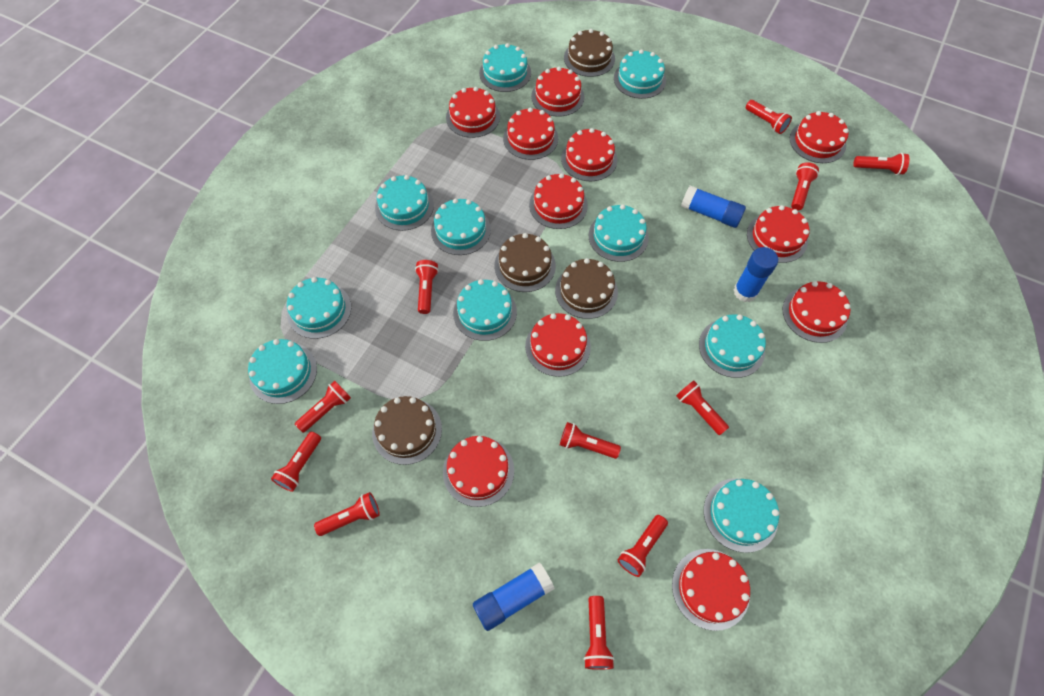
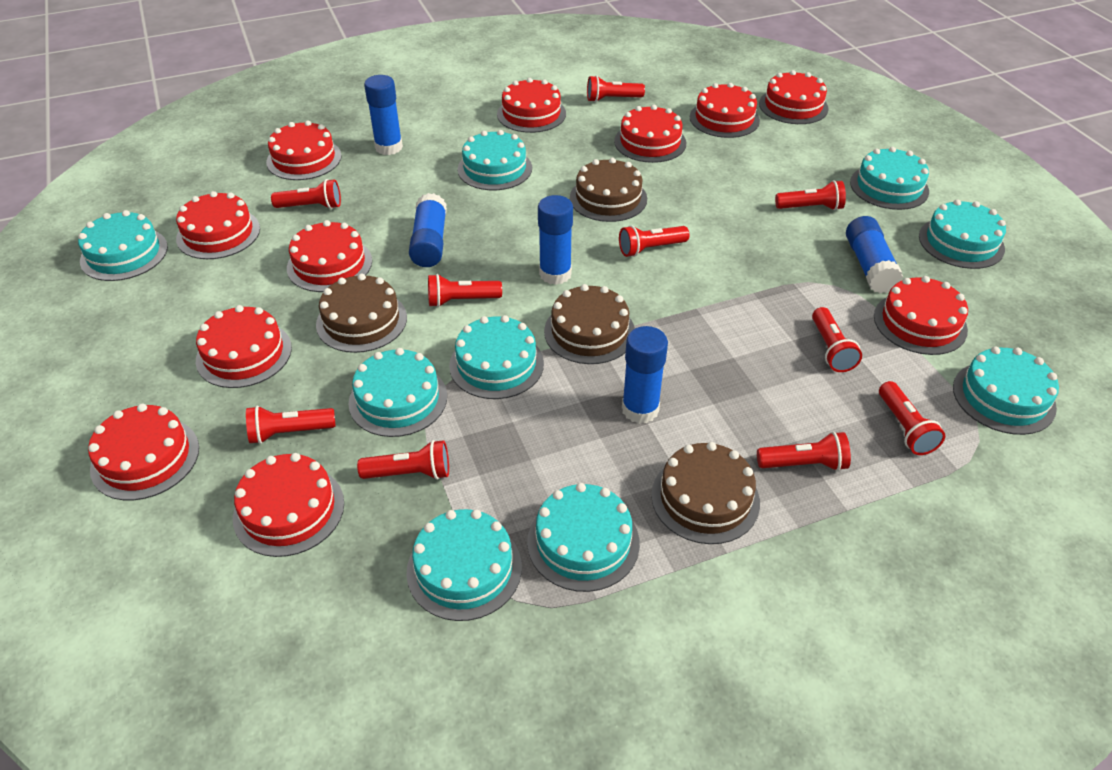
blue glue stick: [473,562,555,631] [681,186,746,228] [734,247,778,302] = 3 -> [364,75,403,155] [409,193,447,267] [538,195,573,285] [622,326,668,424] [846,216,903,293] = 5
red flashlight: [271,432,321,492] [295,381,351,433] [314,492,380,536] [415,260,439,314] [560,422,621,459] [584,596,614,670] [618,515,668,577] [676,381,729,435] [746,100,792,134] [791,162,819,210] [854,153,909,175] = 11 -> [246,406,336,444] [271,179,341,209] [357,440,449,480] [428,274,502,307] [587,75,645,102] [619,225,689,257] [757,432,851,471] [775,180,846,210] [812,307,862,372] [879,381,945,455] = 10
turquoise cake: [248,339,317,404] [287,277,351,339] [375,175,434,231] [431,198,491,255] [453,279,517,341] [479,43,531,92] [589,204,649,262] [614,49,666,99] [699,314,766,378] [704,478,779,553] = 10 -> [78,210,168,281] [349,348,447,437] [406,509,522,621] [449,315,544,399] [458,130,532,190] [527,483,640,592] [850,147,929,210] [919,199,1006,269] [953,347,1059,435] = 9

